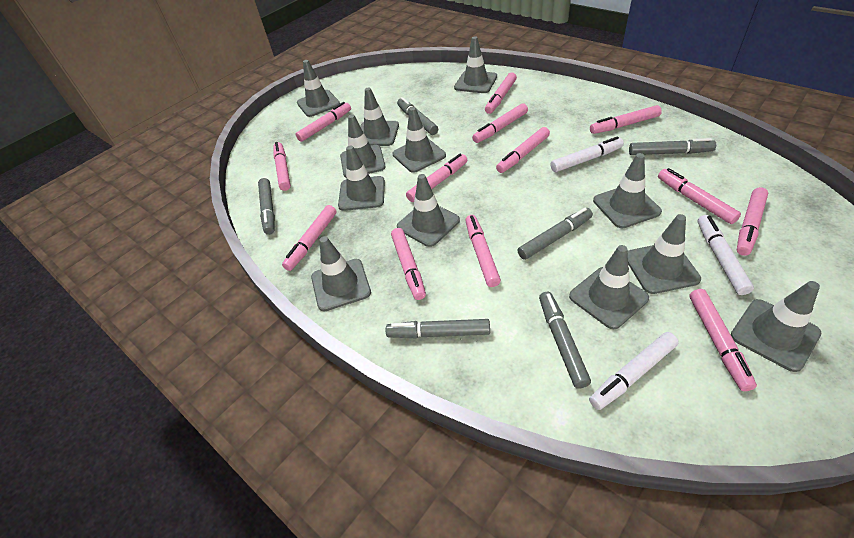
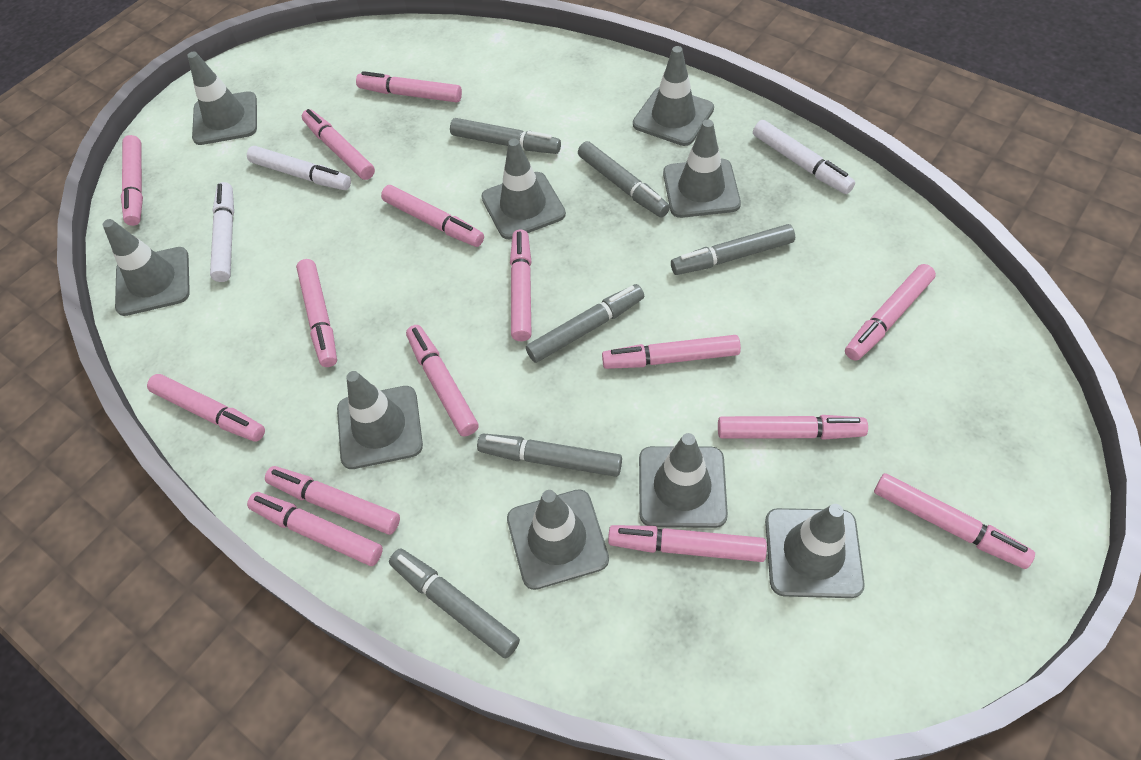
grey traffic cone: [297,60,340,117] [311,236,371,311] [338,145,385,211] [340,114,386,177] [360,87,399,146] [393,107,446,173] [397,174,460,247] [454,36,497,93] [569,245,649,329] [593,153,662,228] [628,214,701,294] [731,281,821,372] = 12 -> [103,219,190,316] [187,51,257,145] [337,371,423,469] [481,138,566,239] [507,489,609,590] [633,46,714,146] [639,433,728,528] [663,120,741,218] [765,504,865,598] = 9
pink marker: [274,142,291,191] [282,205,337,271] [296,102,351,142] [391,228,426,300] [406,154,467,202] [465,215,501,287] [472,103,528,143] [485,72,517,114] [496,127,550,173] [590,105,662,134] [658,168,741,224] [689,289,757,391] [737,187,768,256] = 13 -> [121,135,143,226] [147,374,265,442] [247,492,383,566] [265,466,400,535] [296,259,337,367] [302,109,375,180] [356,71,462,103] [381,185,484,247] [406,325,479,436] [510,230,531,341] [602,335,741,369] [608,525,767,562] [718,415,868,440] [845,264,936,361] [874,473,1035,569] = 15

